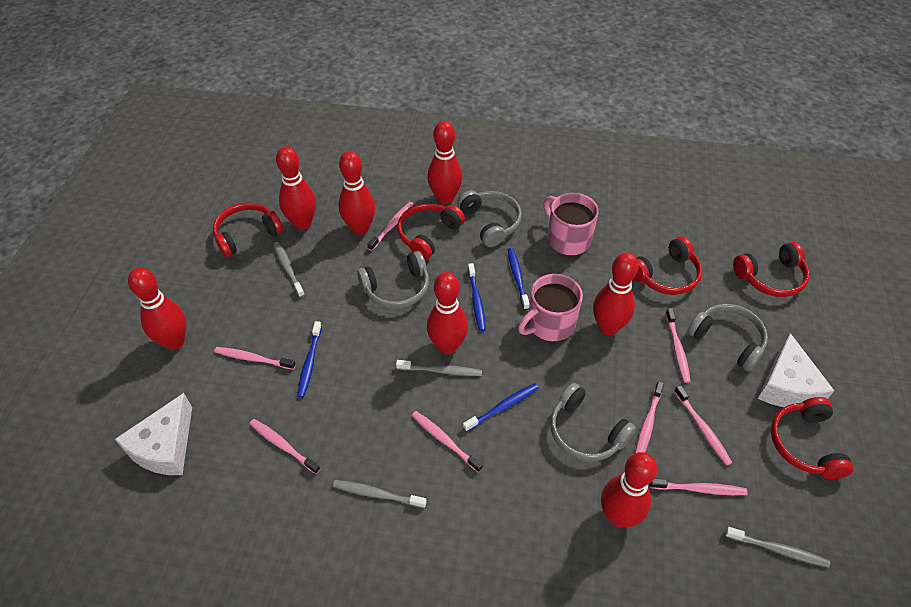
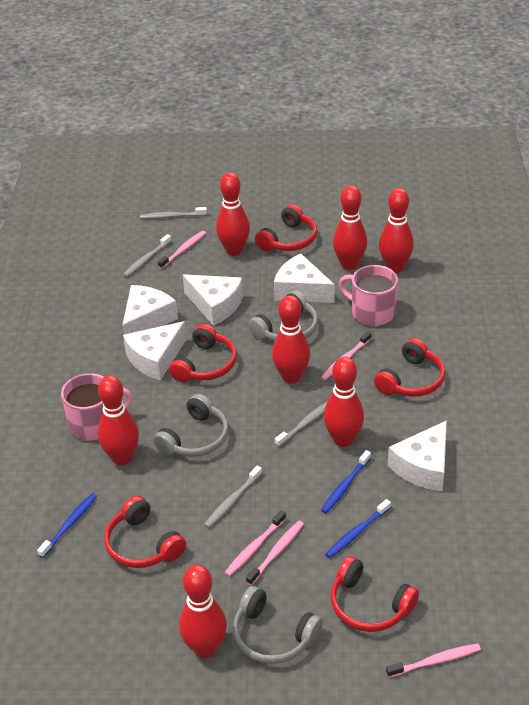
blue toothbrush: [297,321,322,398] [463,383,538,432] [468,263,486,331] [508,248,530,310] = 4 -> [37,493,97,558] [321,450,371,513] [325,499,391,558] = 3
grey headphones: [357,251,429,309] [457,190,522,247] [550,383,636,461] [687,304,768,372] = 4 -> [153,394,229,457] [233,586,323,664] [249,290,318,342] = 3
pink toothbrush: [214,347,296,370] [250,419,320,474] [367,202,414,251] [412,411,483,473] [635,381,664,453] [650,478,747,495] [665,308,691,383] [674,385,732,465] = 8 -> [158,231,206,269] [224,510,286,576] [246,521,304,585] [321,331,372,380] [386,643,481,678] = 5
white cheese: [115,393,192,475] [758,333,834,407] = 2 -> [122,285,178,334] [123,321,187,381] [183,274,243,326] [274,254,335,303] [388,420,447,491] = 5

